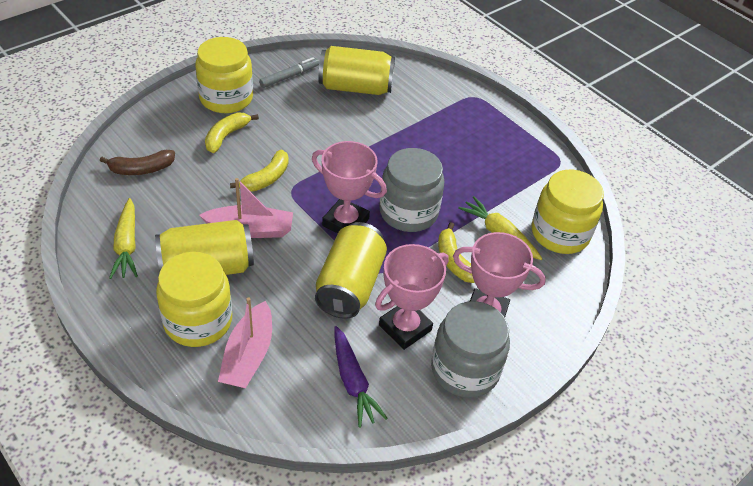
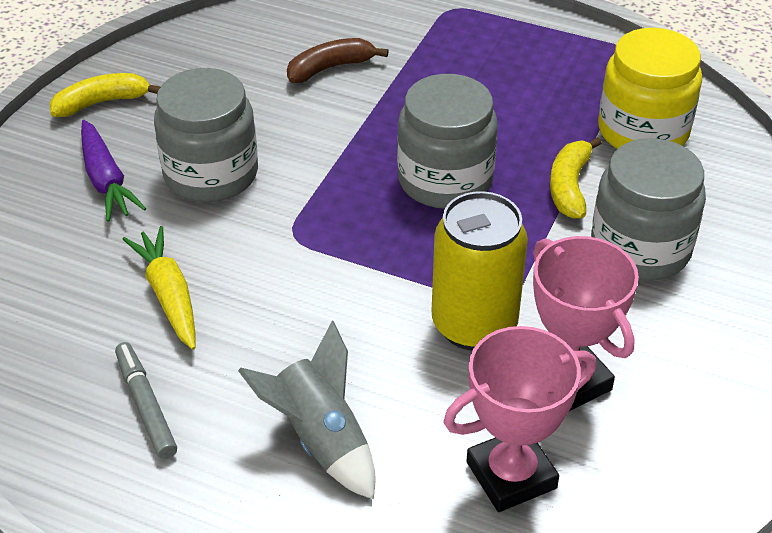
grey jar: [379,148,445,232] [431,301,510,398] = 2 -> [154,68,258,202] [397,74,498,209] [591,138,706,281] = 3
grey rocket: none = 0 -> [238,321,376,499] = 1
pink boat: [199,178,293,238] [218,297,272,388] = 2 -> none = 0
pink trophy: [312,141,387,233] [375,244,449,350] [453,232,546,317] = 3 -> [443,326,596,512] [533,236,639,411] = 2
yellow banana: [205,112,259,153] [230,150,289,191] [438,222,475,283] = 3 -> [50,73,161,117] [550,137,602,218] = 2
yellow can: [155,220,254,275] [315,222,387,319] [318,46,395,95] = 3 -> [432,191,528,351] = 1
yellow carrot: [109,198,138,279] [458,196,543,260] = 2 -> [122,226,195,350] = 1
yellow jar: [156,252,232,347] [195,37,253,113] [532,170,604,254] = 3 -> [598,28,702,149] = 1

